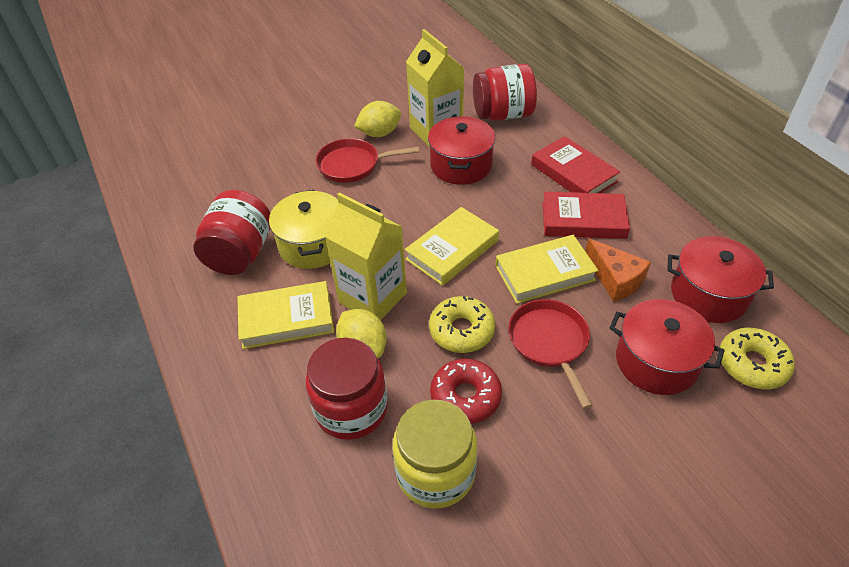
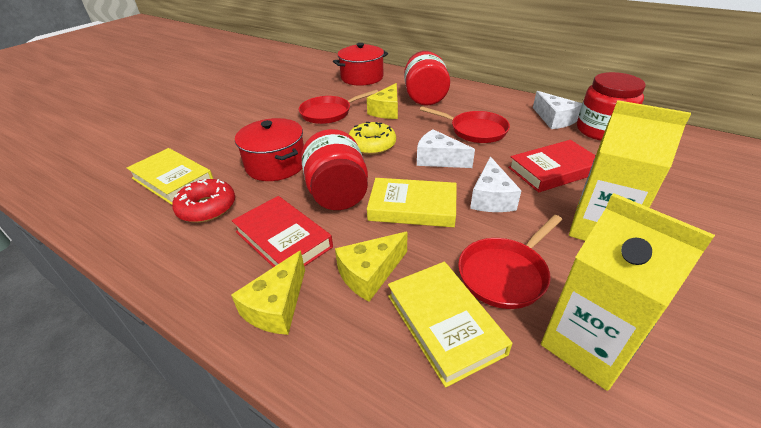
orange cheese: [585,238,651,302] = 1 -> none = 0
red pan: [315,138,419,183] [508,299,593,409] = 2 -> [299,90,378,124] [420,106,510,143] [458,215,562,309] = 3
red pot: [428,116,496,185] [609,299,725,395] [667,236,774,323] = 3 -> [235,118,304,181] [333,43,388,86] = 2
white cheese: none = 0 -> [417,129,475,168] [470,157,522,212] [533,91,582,129] = 3
yellow cheese: none = 0 -> [231,250,305,335] [335,232,408,302] [367,83,398,119] = 3
yellow donut: [429,296,495,353] [720,328,795,389] = 2 -> [349,122,396,155] = 1
yellow jar: [393,399,477,509] = 1 -> none = 0
yellow lemon: [336,309,387,358] [354,101,401,137] = 2 -> none = 0
yellow pot: [269,190,338,269] = 1 -> none = 0

